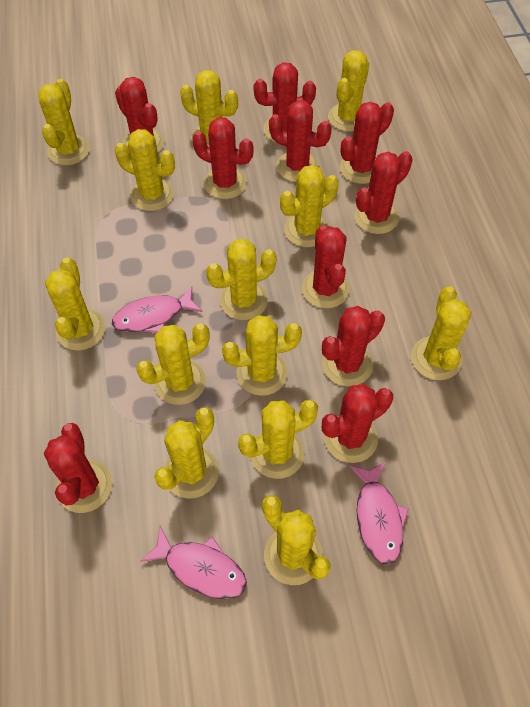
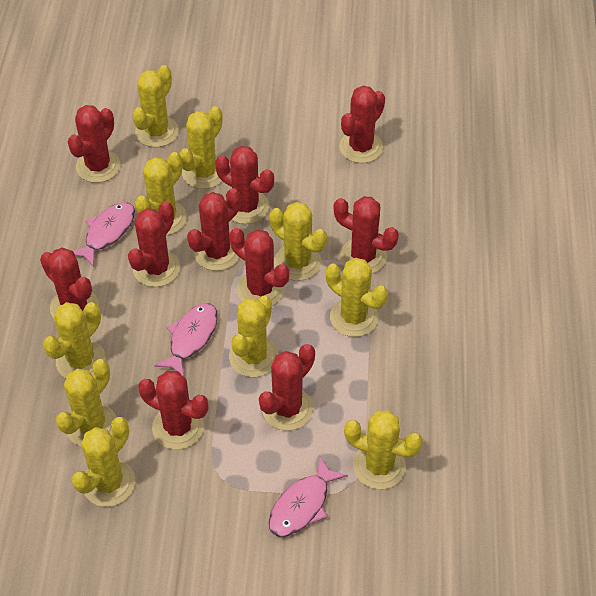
yellow cactus: [38,79,90,165] [45,258,106,351] [115,129,175,211] [136,323,210,405] [154,407,219,499] [180,70,238,148] [206,239,277,320] [222,315,302,396] [238,400,318,479] [262,495,331,585] [280,165,339,247] [328,50,369,132] [411,286,471,380] = 13 -> [43,302,106,378] [56,359,117,446] [72,417,135,507] [132,65,179,147] [135,152,187,235] [179,106,223,189] [229,296,279,377] [269,202,327,281] [326,258,388,337] [344,410,423,489] = 10

